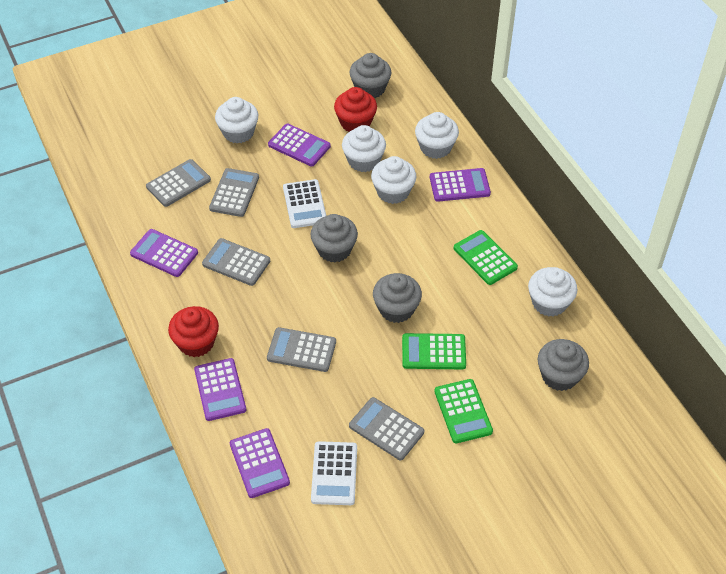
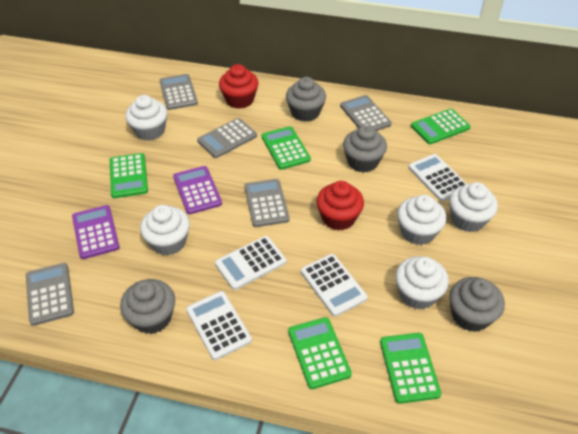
green calculator: [402,333,466,369] [434,379,493,443] [454,230,518,285] = 3 -> [110,153,148,198] [262,126,311,170] [288,317,352,389] [380,333,441,404] [411,109,470,144] = 5
purple calculator: [130,229,198,277] [194,358,246,421] [230,428,290,498] [268,124,331,167] [430,168,491,202] = 5 -> [72,205,120,259] [173,166,222,215] = 2
white calculator: [283,179,326,228] [311,441,357,505] = 2 -> [186,291,252,360] [215,236,286,290] [301,254,368,317] [408,154,467,201] = 4

